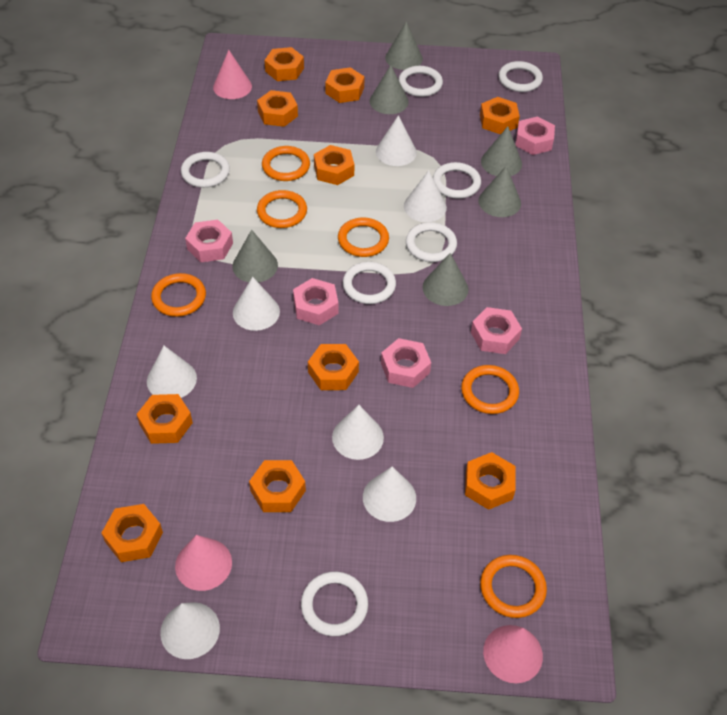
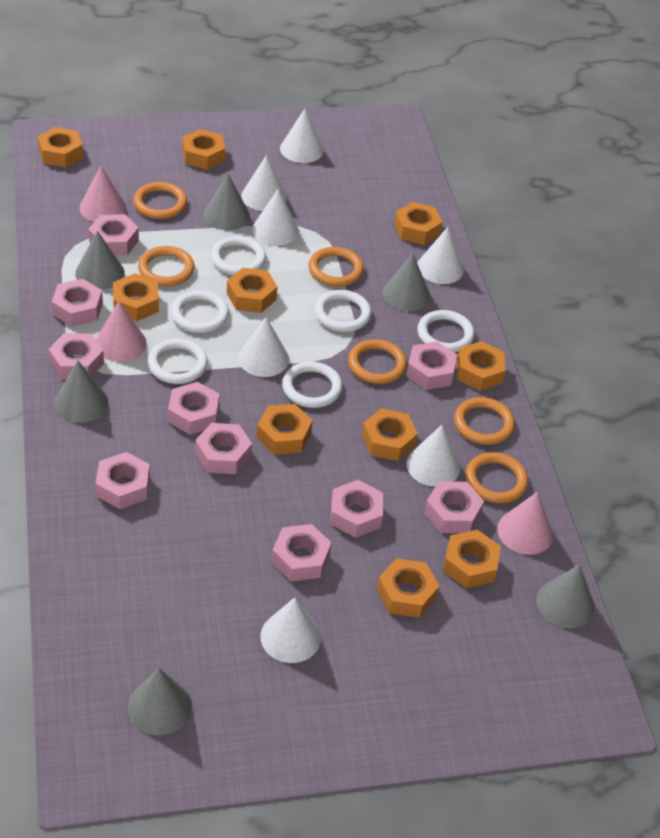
pink nut: [185,220,233,262] [293,278,338,325] [381,338,431,388] [471,307,522,354] [515,116,555,155] = 5 -> [49,333,104,379] [52,279,103,327] [89,214,139,255] [95,452,150,509] [168,382,219,435] [195,423,252,474] [272,524,332,582] [330,480,383,538] [406,341,457,390] [424,481,484,533] = 10
white ring: [181,152,230,188] [301,572,368,636] [343,262,396,304] [398,66,443,97] [406,222,457,262] [433,162,481,199] [499,61,543,92] = 7 -> [148,339,208,384] [171,290,229,333] [211,236,266,275] [282,362,342,408] [314,290,371,332] [417,310,475,352] = 6

